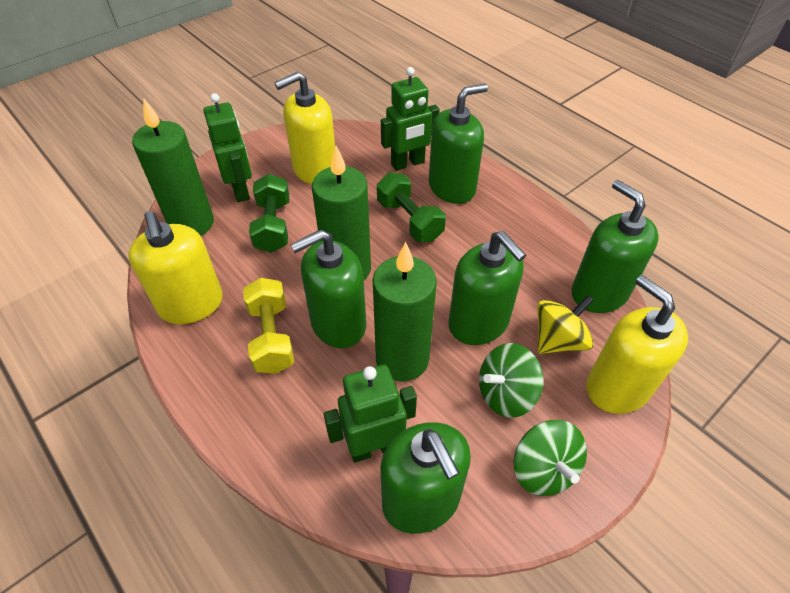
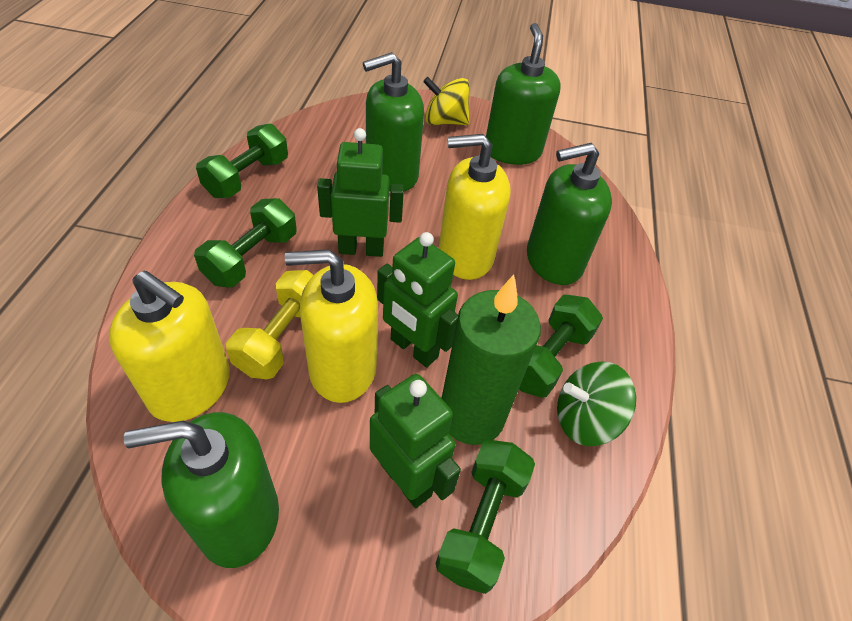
green candle: [132,98,214,236] [312,146,371,280] [373,242,437,382] = 3 -> [442,275,541,445] = 1
green dumbbell: [249,174,289,253] [377,173,446,242] = 2 -> [194,198,297,287] [196,124,288,198] [435,440,535,594] [519,295,603,398] = 4
green soap dispenser: [290,229,366,348] [380,422,471,534] [429,84,488,204] [449,231,526,345] [572,180,659,313] = 5 -> [124,412,279,568] [363,52,424,191] [486,23,561,165] [527,143,612,285] = 4
green spinning top: [479,343,544,418] [514,420,587,496] = 2 -> [557,361,636,446] = 1

